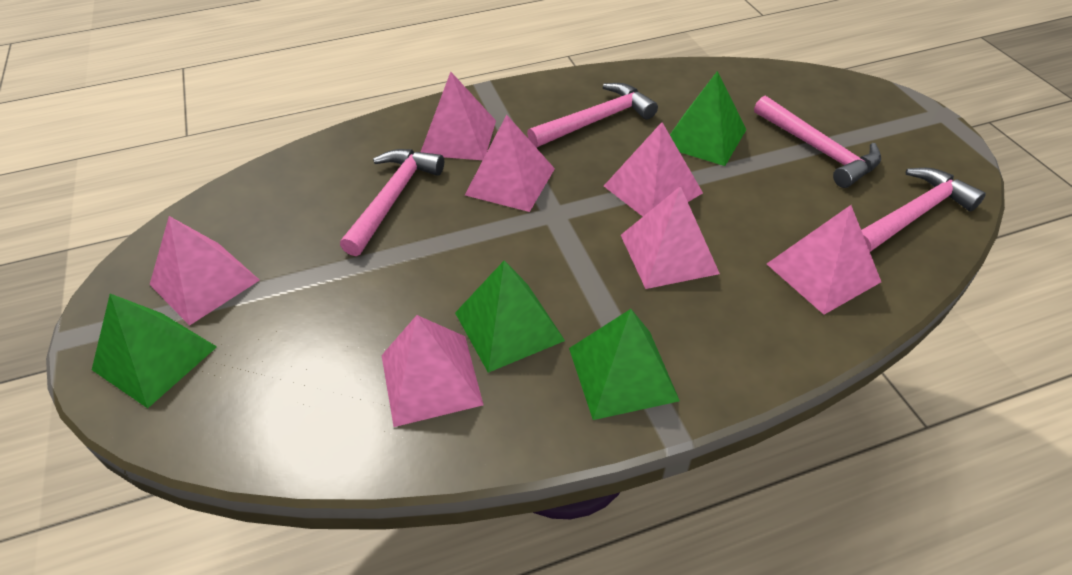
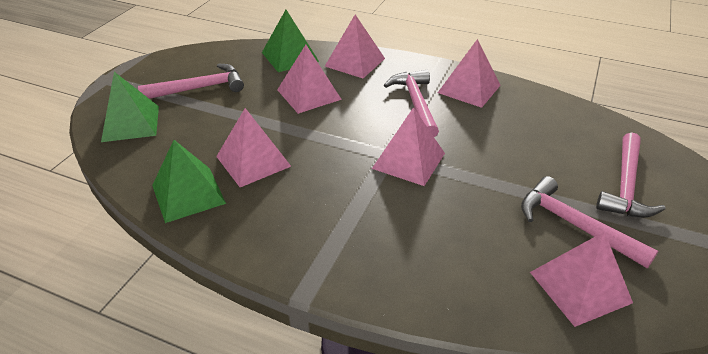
green pyramid: [92,294,217,408] [455,260,565,373] [569,309,680,420] [670,71,747,166] = 4 -> [101,72,159,142] [152,140,226,223] [262,10,319,72] = 3
pink pyramid: [149,216,260,325] [382,315,483,427] [421,72,496,160] [465,115,555,212] [604,122,703,217] [621,186,720,289] [767,205,881,315] = 7 -> [216,108,291,187] [277,45,342,114] [325,14,385,78] [372,107,445,186] [438,39,501,108] [530,232,633,327] = 6

